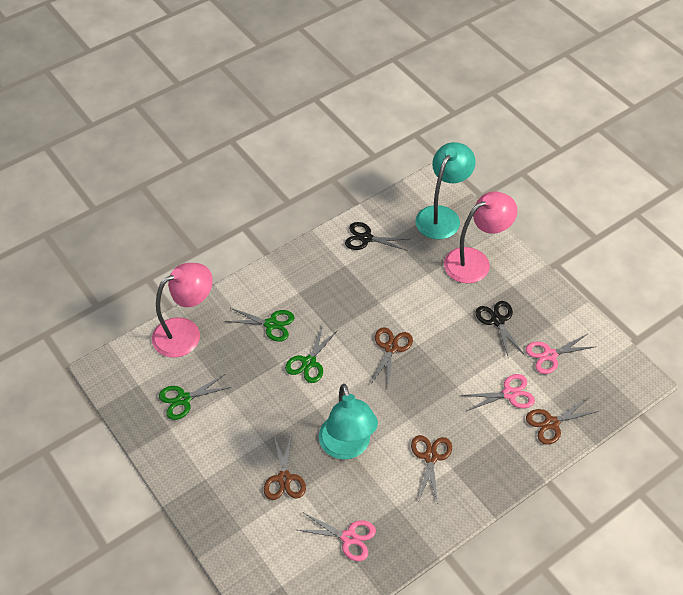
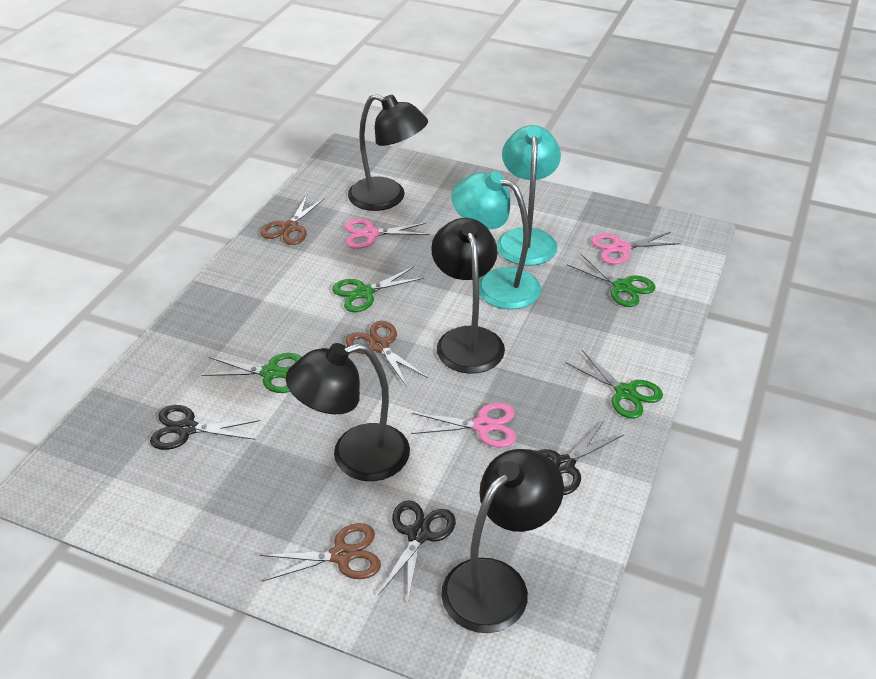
black lamp: none = 0 -> [286,343,410,481] [348,94,428,211] [431,218,505,374] [441,449,564,633] = 4
black scissors: [345,222,408,251] [476,301,524,359] = 2 -> [150,405,260,450] [378,500,456,600] [538,421,624,495] = 3
brown scissors: [264,433,306,500] [372,327,413,387] [411,435,452,504] [526,398,599,445] = 4 -> [259,523,381,582] [260,195,325,245] [346,321,428,387] = 3
green scissors: [159,374,231,420] [225,308,295,342] [285,325,338,383] = 3 -> [201,353,301,393] [332,266,424,312] [566,350,663,419] [567,253,656,307] = 4
pink lamp: [152,263,213,358] [444,191,517,283] = 2 -> none = 0

